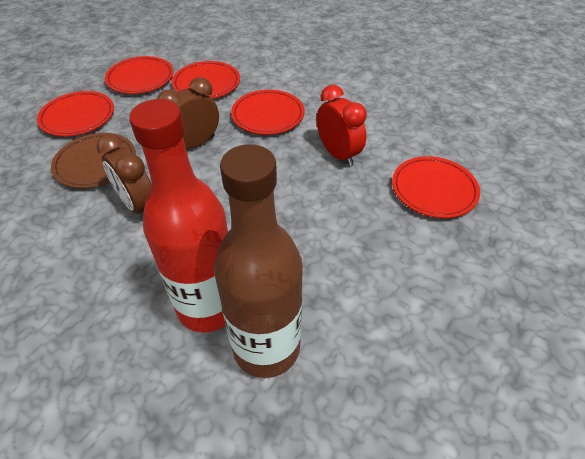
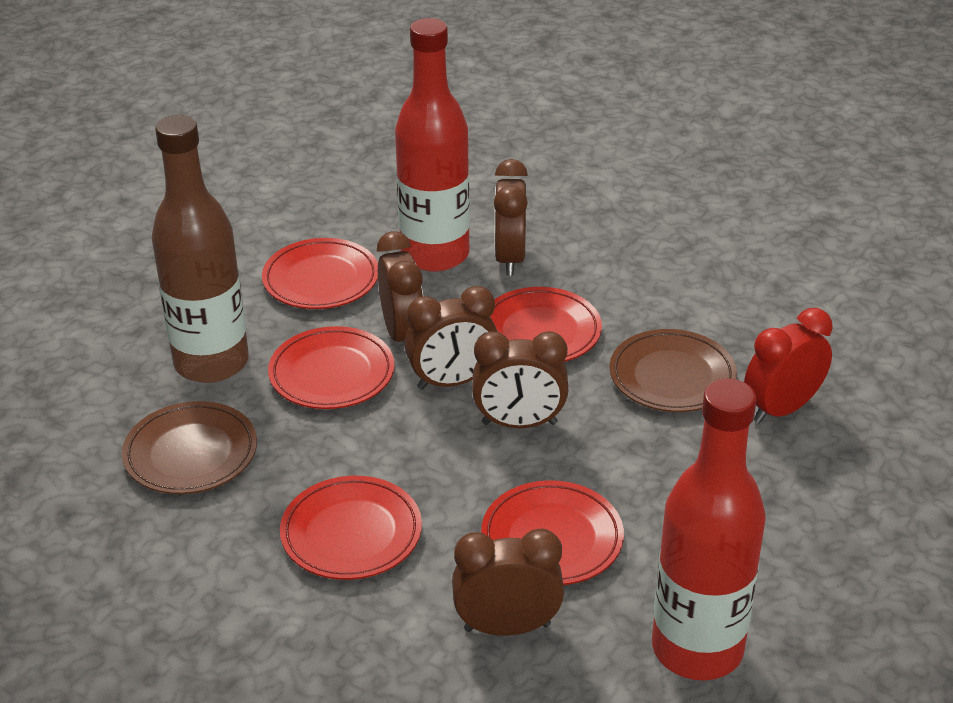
brown clock: [97,134,152,214] [157,77,219,148] = 2 -> [377,231,423,347] [405,286,498,390] [452,528,564,636] [472,331,569,428] [494,159,528,276] = 5
brown plate: [51,133,136,188] = 1 -> [122,401,257,494] [609,329,737,412] = 2
red bottle: [129,99,228,333] = 1 -> [395,18,470,272] [652,379,766,680] = 2

